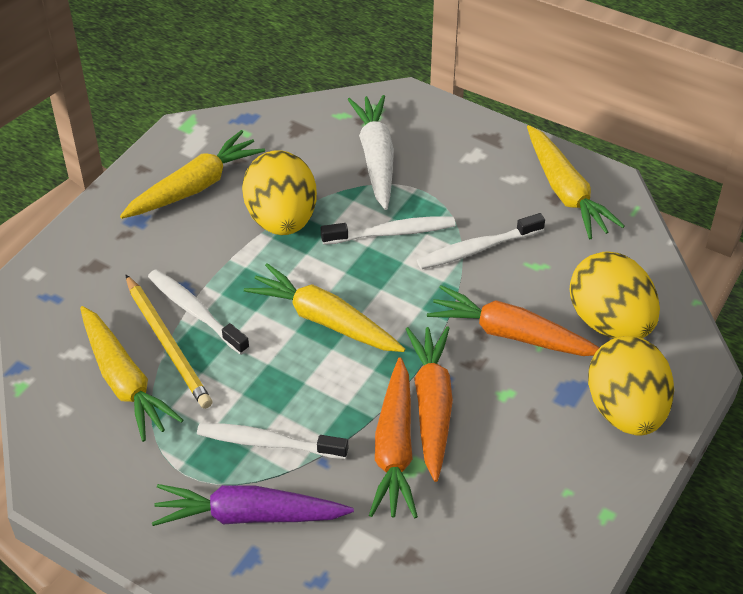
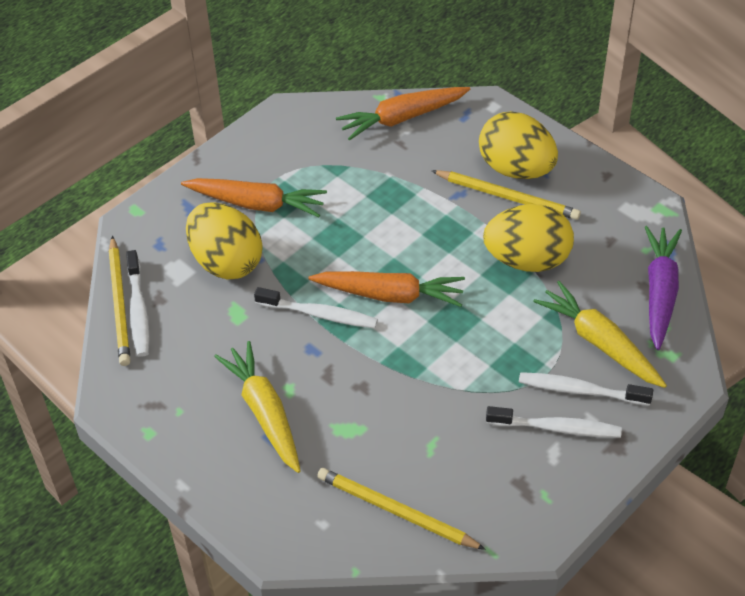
white carrot: [348,95,394,210] = 1 -> none = 0
yellow carrot: [80,306,183,442] [120,130,265,219] [244,263,405,352] [527,125,625,239] = 4 -> [214,341,301,473] [533,281,667,388] = 2
yellow pencil: [125,274,212,409] = 1 -> [109,236,131,366] [317,468,486,550] [431,170,581,220] = 3

